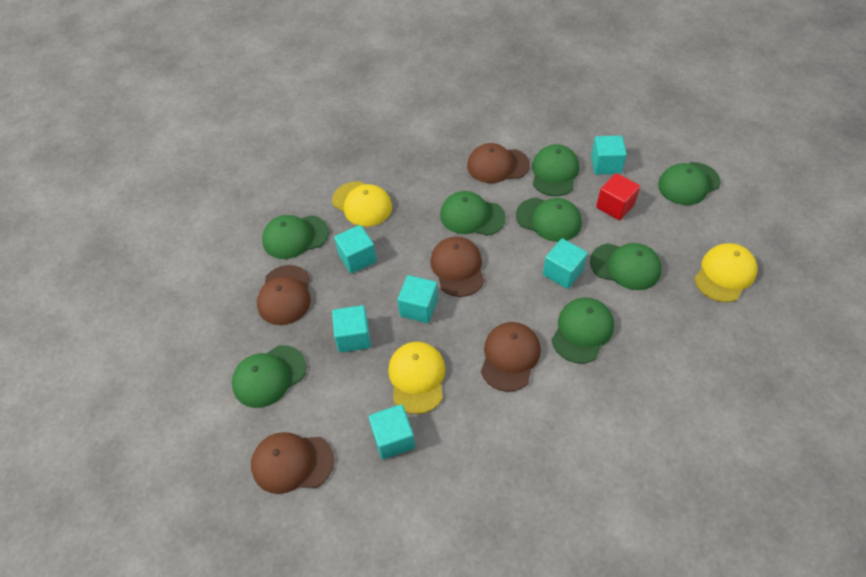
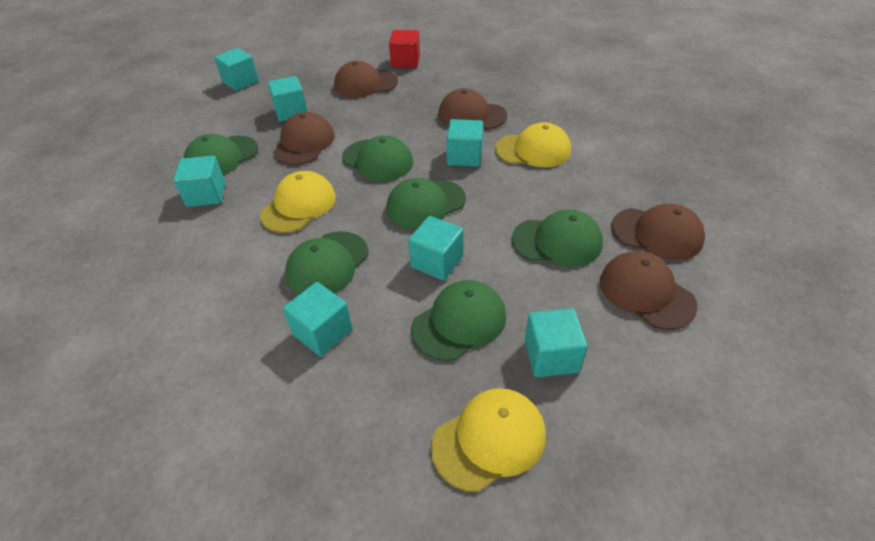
green cap: [232,345,306,408] [262,215,329,259] [440,191,506,236] [516,197,582,242] [532,144,579,196] [552,298,614,363] [590,243,662,290] [658,162,721,205] = 8 -> [184,134,258,175] [285,231,368,295] [342,135,413,181] [386,178,466,230] [411,280,506,361] [512,209,603,266] = 6
turquoise cube: [332,305,371,352] [334,225,377,274] [369,404,415,459] [397,275,438,323] [543,238,588,289] [591,135,627,174] = 6 -> [173,156,226,207] [214,48,259,91] [268,76,308,121] [283,282,353,356] [408,216,464,281] [447,119,483,167] [525,308,588,377] = 7

